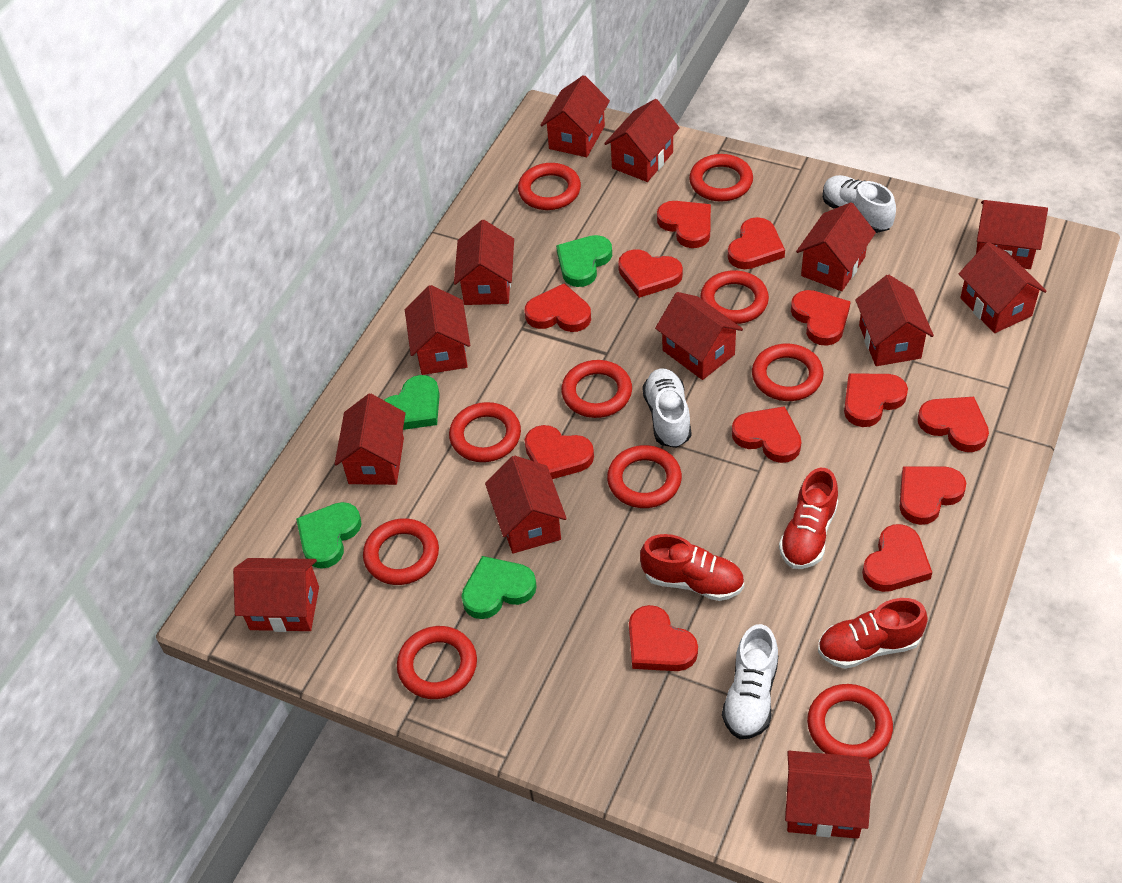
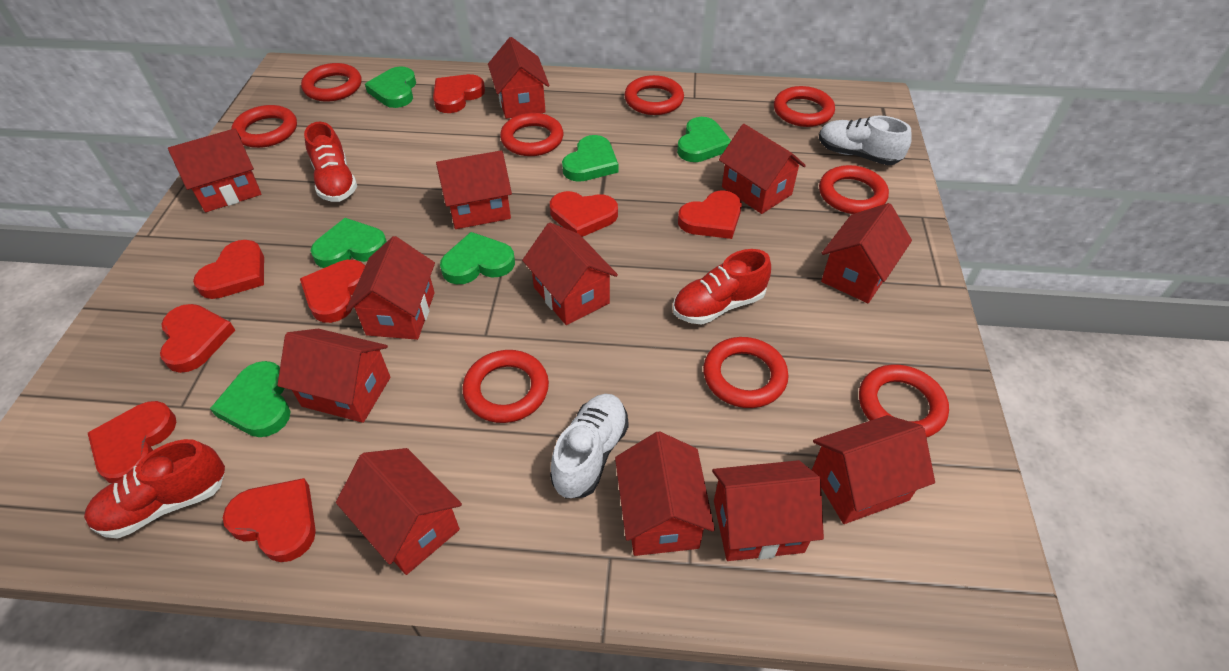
green heart: [296,502,362,569] [384,375,440,430] [461,556,537,619] [556,235,612,287] = 4 -> [210,361,291,437] [311,218,387,268] [365,66,416,108] [440,232,515,284] [562,135,618,182] [677,117,731,162] = 6
red heart: [525,283,591,332] [525,425,594,479] [618,249,683,298] [629,605,698,671] [657,201,711,248] [728,217,785,269] [732,406,801,463] [791,290,851,346] [844,373,908,427] [862,524,932,592] [900,467,966,525] [918,397,989,452] = 12 -> [88,401,176,484] [160,304,235,373] [193,240,264,299] [223,478,316,562] [300,260,365,323] [433,74,485,113] [550,191,618,237] [678,190,742,239] = 8
red house: [233,558,319,632] [335,394,405,485] [405,285,470,375] [454,220,514,305] [485,456,567,554] [541,75,610,157] [604,99,680,182] [655,292,743,380] [785,751,872,839] [796,202,876,291] [855,275,934,366] [959,242,1047,333] [976,200,1048,269] = 13 -> [168,128,261,212] [278,329,390,423] [336,448,462,575] [346,236,435,340] [436,150,512,229] [488,37,549,119] [522,222,618,325] [615,431,715,556] [712,460,824,561] [719,124,806,214] [812,415,935,524] [821,203,912,303] = 12
red ring: [363,518,439,585] [397,626,477,699] [449,402,521,462] [518,163,581,210] [561,360,632,418] [607,445,682,508] [689,154,753,202] [700,270,769,324] [752,344,824,401] [807,684,893,760] = 10 -> [231,105,297,148] [301,63,361,102] [463,350,549,423] [500,113,564,156] [624,75,684,115] [703,337,789,408] [774,86,835,127] [819,165,889,214] [859,364,949,438] = 9
white shoe: [642,368,691,448] [722,624,778,739] [822,175,896,233] = 3 -> [550,394,629,499] [819,116,912,165] = 2

